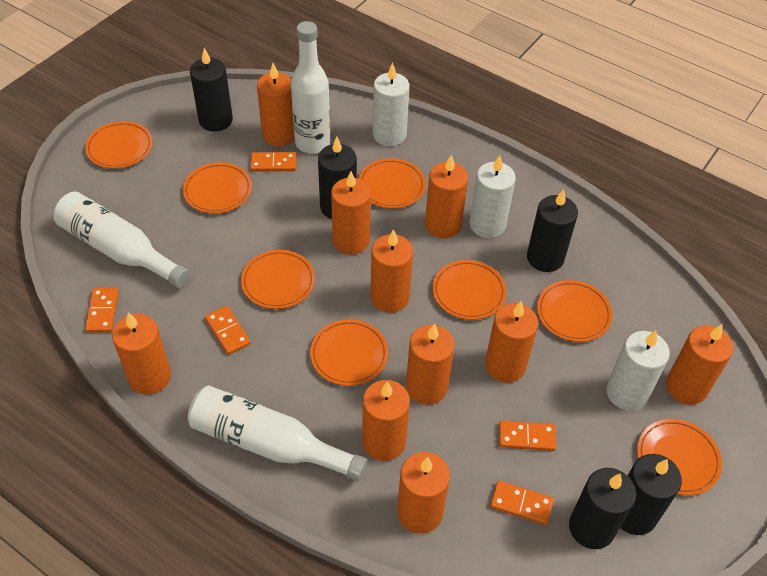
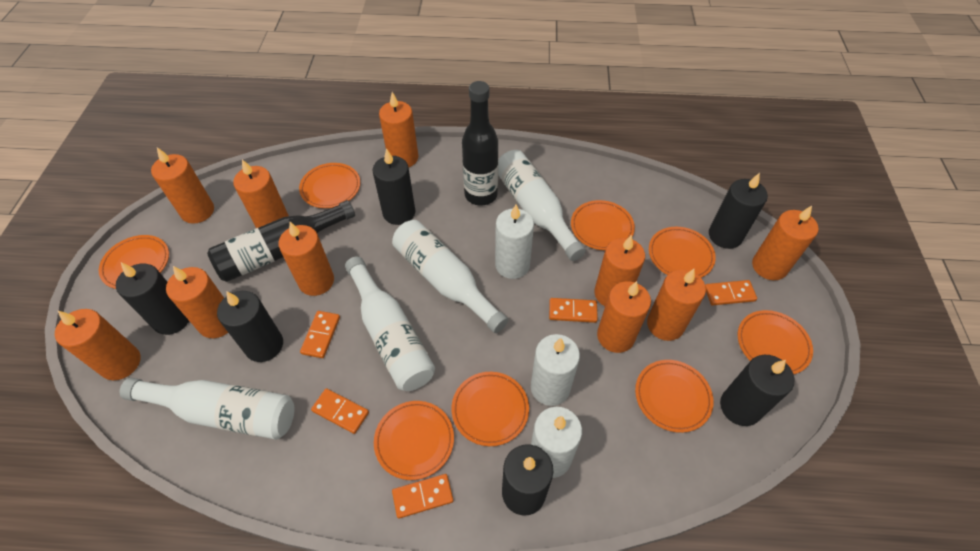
black bottle: none = 0 -> [207,200,355,282] [462,81,498,206] = 2
black candle: [190,48,233,132] [318,137,357,219] [527,189,578,272] [569,468,636,549] [620,454,682,535] = 5 -> [116,262,189,335] [217,291,283,362] [373,148,415,225] [502,445,553,515] [709,173,768,249] [720,355,794,426] = 6
white bottle: [54,192,190,288] [188,385,368,481] [291,21,330,154] = 3 -> [120,378,294,440] [345,256,435,391] [392,220,508,333] [498,150,586,261] = 4

